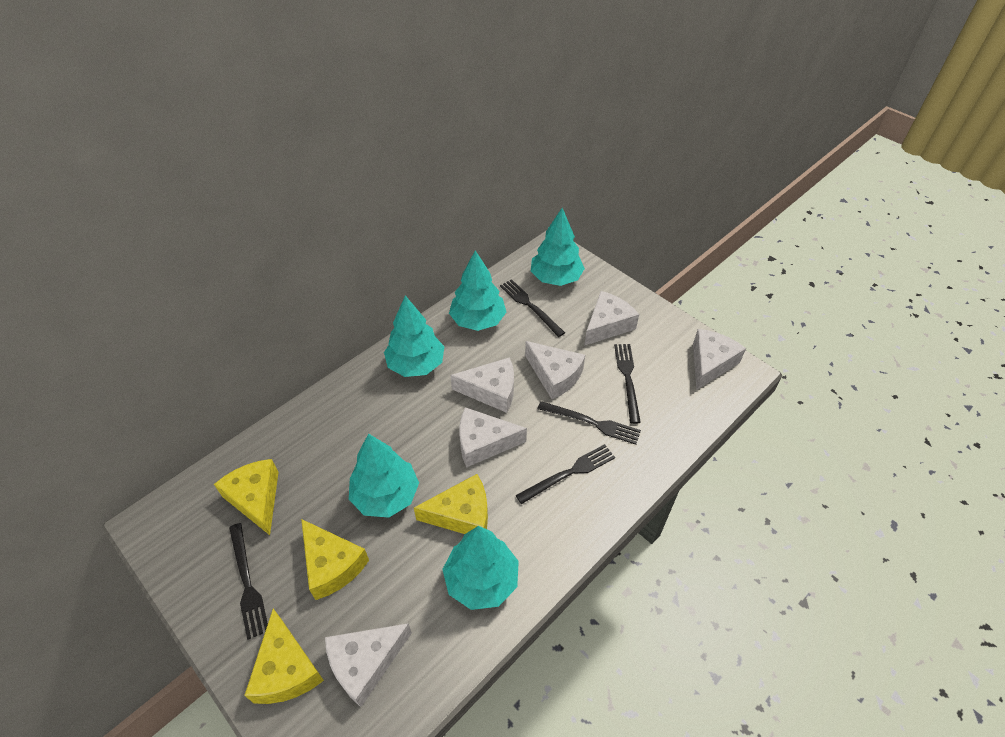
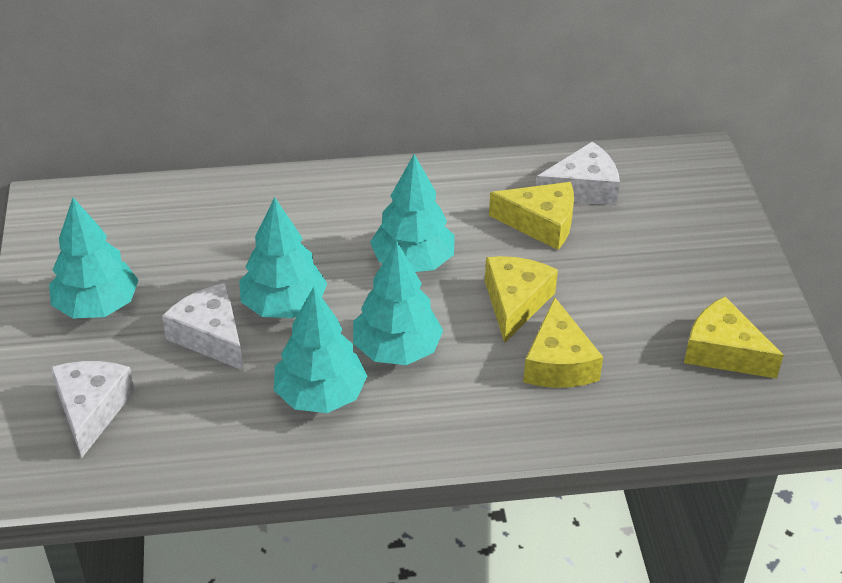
black fork: [229,523,268,640] [500,279,565,337] [516,444,615,504] [538,401,641,445] [614,344,641,424] = 5 -> none = 0
white cheese: [325,623,412,707] [450,357,514,413] [459,407,527,468] [525,341,585,399] [584,291,639,346] [693,329,746,390] = 6 -> [51,361,135,458] [162,283,243,370] [536,141,620,205] = 3

